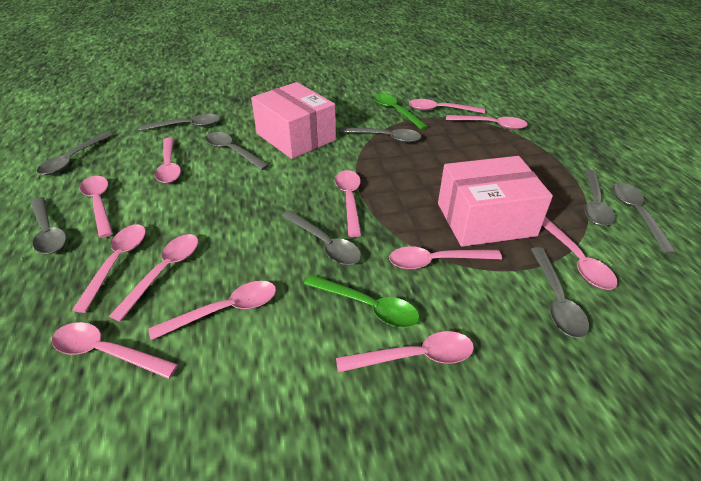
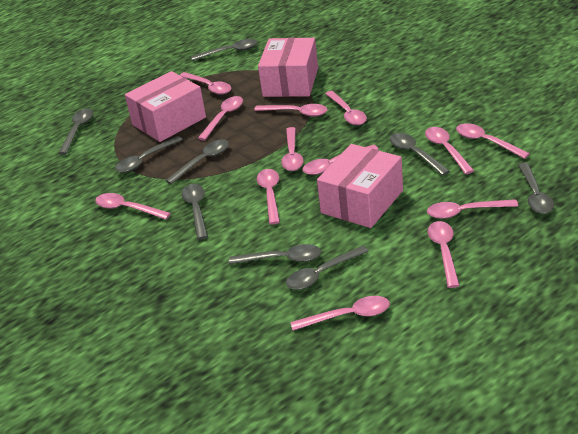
green spoon: [304,275,420,328] [374,94,428,130] = 2 -> none = 0
pink box: [251,82,336,159] [438,156,553,247] = 2 -> [125,71,206,142] [258,38,318,97] [317,144,403,228] = 3
pink spoon: [51,322,179,379] [72,224,146,313] [80,176,113,238] [109,234,198,322] [148,281,276,340] [155,138,181,183] [335,170,361,237] [336,331,474,372] [389,246,502,269] [409,99,485,114] [446,115,528,130] [542,216,617,290] = 12 -> [95,193,171,219] [180,72,231,95] [198,96,243,141] [254,104,327,117] [257,169,280,225] [281,127,304,171] [290,296,390,331] [303,145,379,175] [325,91,367,125] [425,127,474,174] [427,199,518,219] [428,221,460,288] [456,123,530,159] = 13

